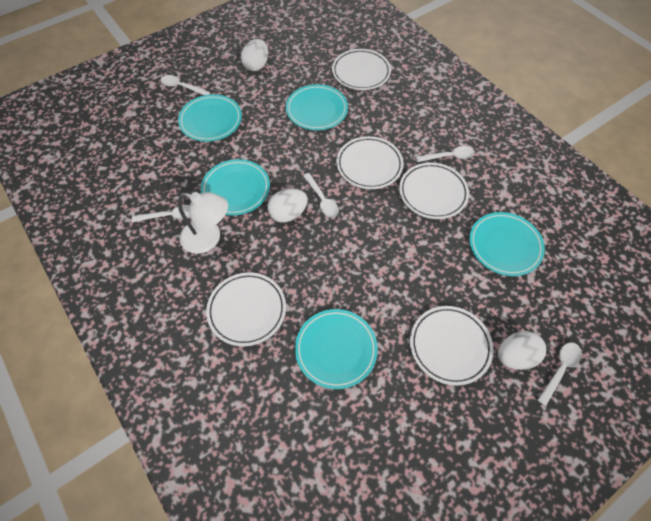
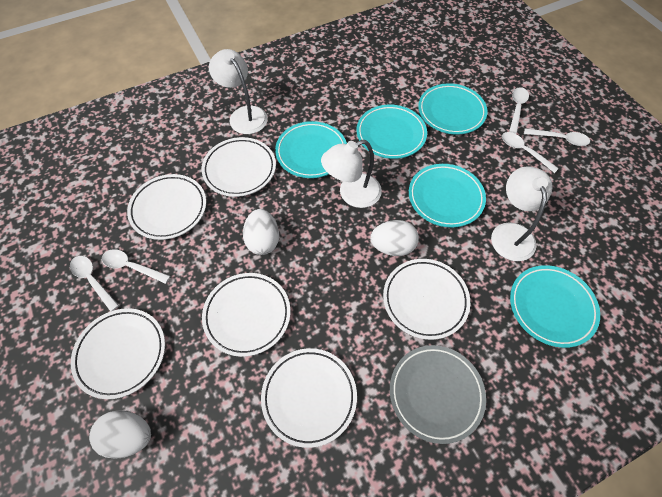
grey plate: none = 0 -> [390,345,486,444] = 1
white lamp: [178,192,228,254] = 1 -> [209,49,268,134] [321,140,382,208] [491,166,552,261] = 3
white plate: [206,272,286,346] [332,49,391,90] [336,136,404,189] [399,163,469,219] [410,306,493,386] = 5 -> [71,308,165,399] [127,174,206,240] [202,137,276,197] [202,273,290,357] [261,348,357,448] [383,259,470,340] = 6

